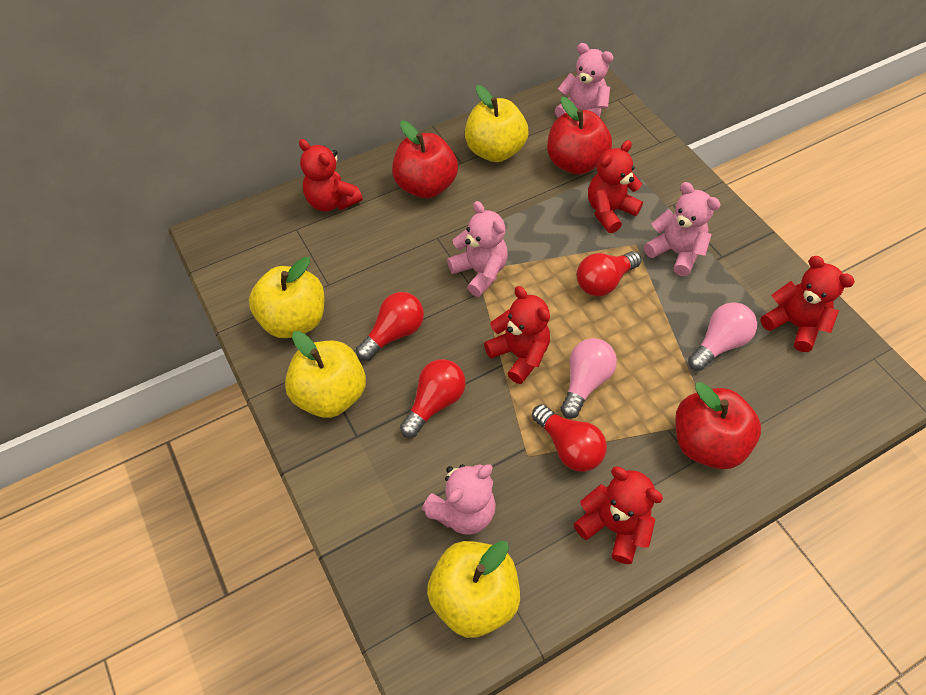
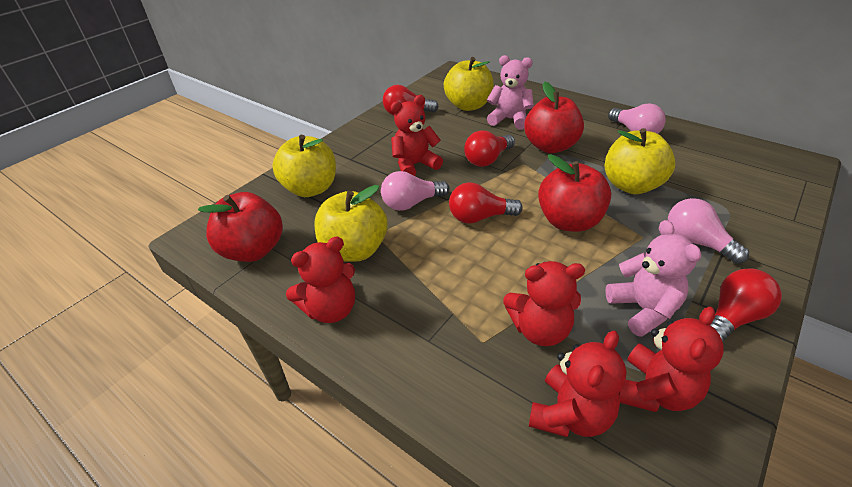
pink light bulb: [560,338,617,418] [688,302,757,371] = 2 -> [381,171,450,211] [608,103,666,134] [668,198,749,264] = 3
pink teddy bear: [422,464,496,535] [447,201,508,297] [555,43,613,118] [644,182,721,276] = 4 -> [487,55,534,129] [605,220,701,337] = 2

